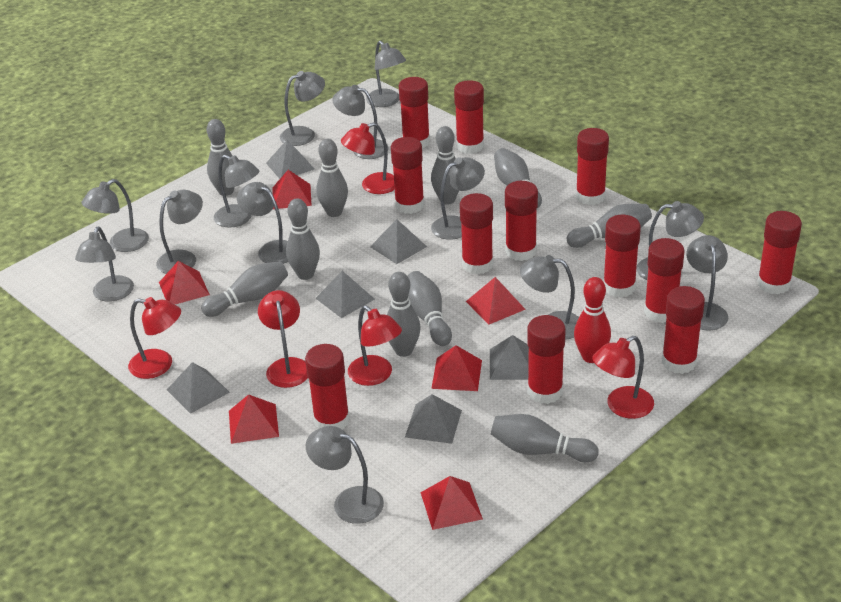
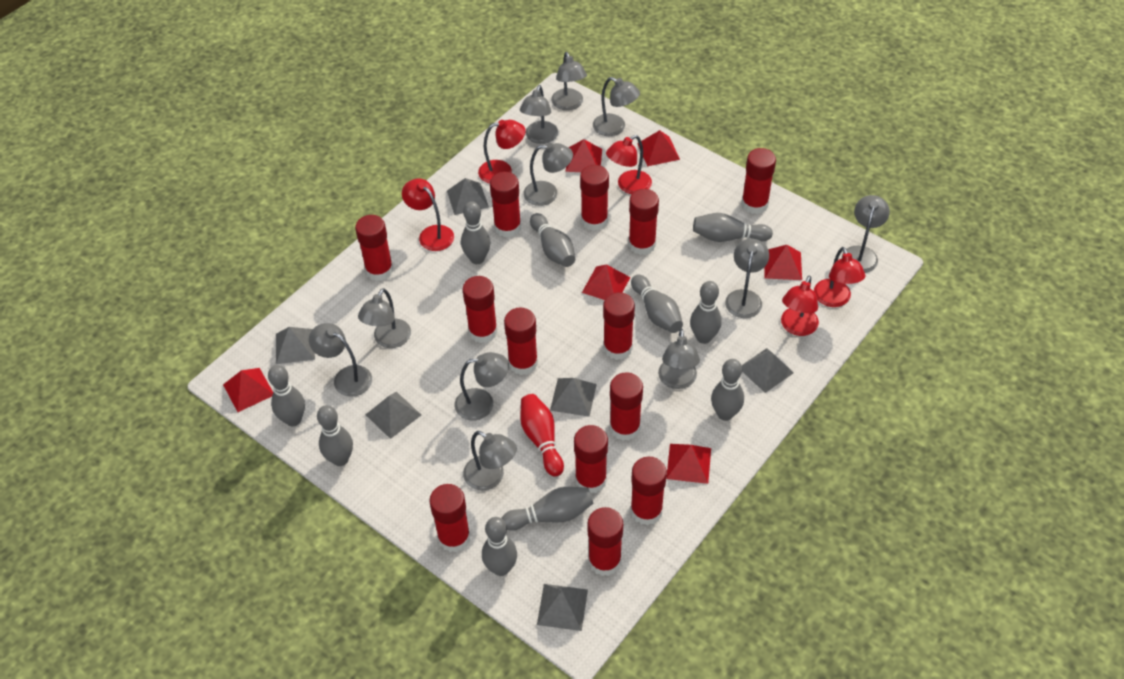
grey lamp: [75,227,134,302] [82,179,149,252] [156,190,203,274] [214,155,259,227] [237,182,288,264] [280,71,325,146] [306,426,384,524] [332,85,388,159] [366,41,406,107] [431,157,485,240] [520,255,579,340] [637,201,704,280] [686,235,728,330] = 13 -> [309,323,372,397] [358,288,411,348] [454,352,509,420] [463,431,517,490] [520,85,558,144] [523,143,573,206] [551,52,587,110] [593,77,640,136] [658,329,700,389] [725,238,769,318] [842,195,890,273] = 11
red glue stick: [305,344,350,430] [391,137,425,214] [399,77,430,148] [454,80,484,154] [460,193,493,275] [505,181,538,261] [527,315,566,404] [576,128,609,205] [603,215,641,298] [644,238,684,323] [662,286,705,374] [757,211,802,294] = 12 -> [355,215,393,281] [429,484,471,552] [463,276,497,343] [490,172,521,238] [504,307,538,375] [574,425,608,494] [580,165,609,231] [588,507,623,576] [603,292,635,360] [610,372,643,441] [629,189,659,255] [630,457,667,525] [742,148,776,214] = 13

